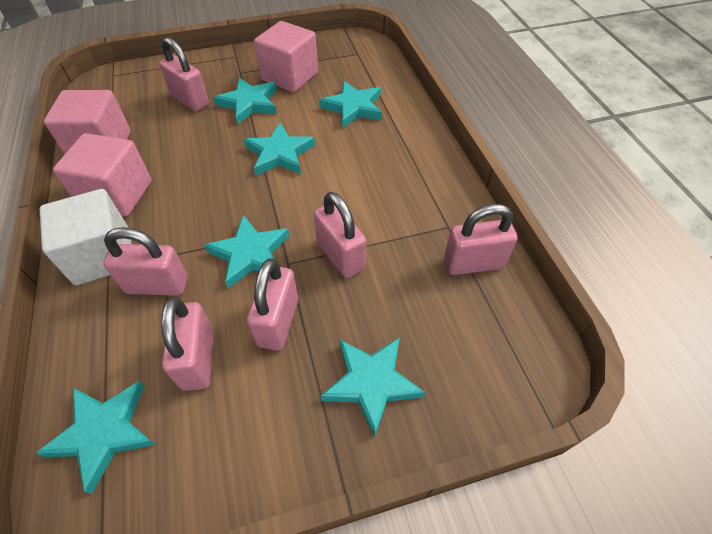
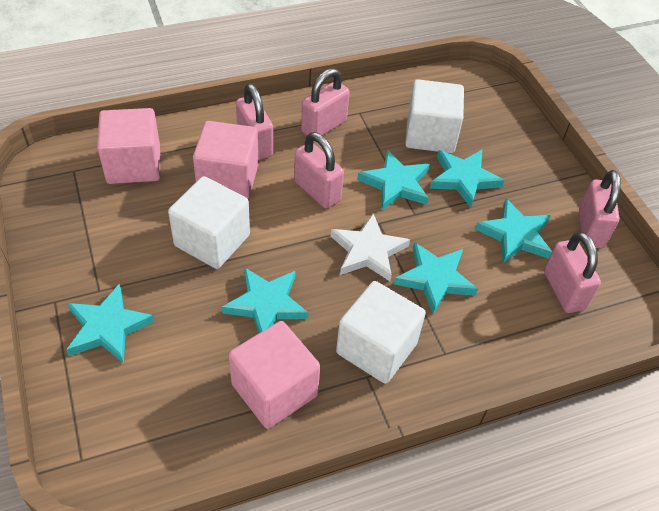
pink padlock: [103,227,188,296] [159,37,209,112] [161,297,214,391] [247,258,298,351] [314,192,366,278] [444,204,518,275] = 6 -> [236,83,273,160] [294,132,344,209] [301,68,350,135] [544,232,601,313] [579,170,621,248] = 5
white cube: [40,189,132,285] = 1 -> [168,176,250,269] [336,281,426,384] [405,79,464,153] = 3
white star: none = 0 -> [331,213,410,281] = 1

